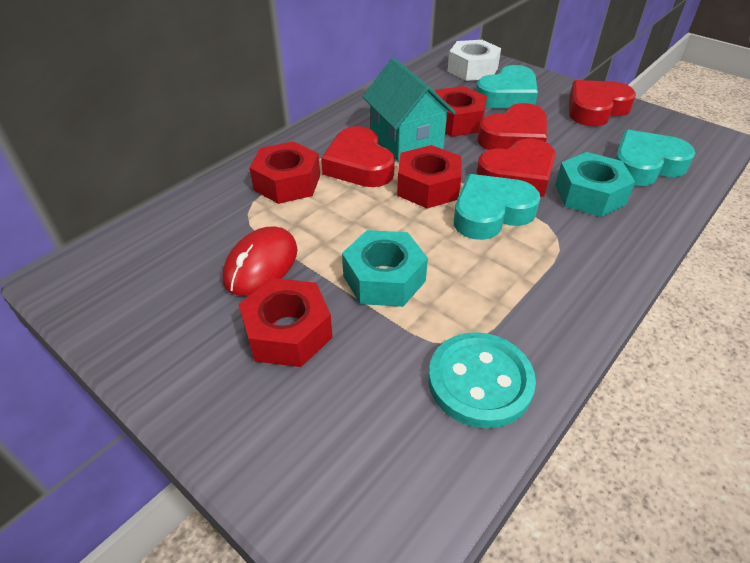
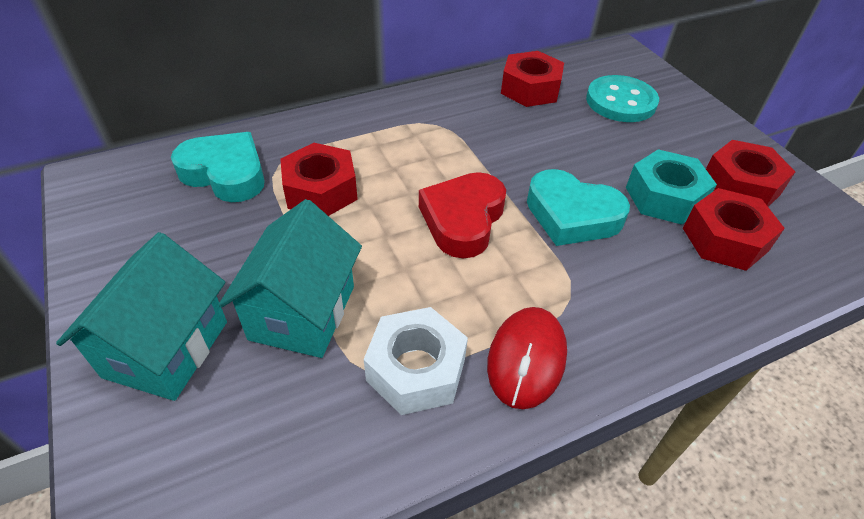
red heart: [321,126,395,187] [476,138,556,197] [477,103,547,150] [569,80,636,126] = 4 -> [419,172,506,258] = 1
turquoise heart: [454,174,541,240] [476,65,538,108] [615,130,695,186] = 3 -> [171,132,265,202] [527,169,630,246] = 2
turquoise house: [363,58,456,162] = 1 -> [56,232,227,401] [219,199,362,358] = 2
turquoise nut: [342,230,428,307] [555,152,635,217] = 2 -> [626,149,717,225] = 1

